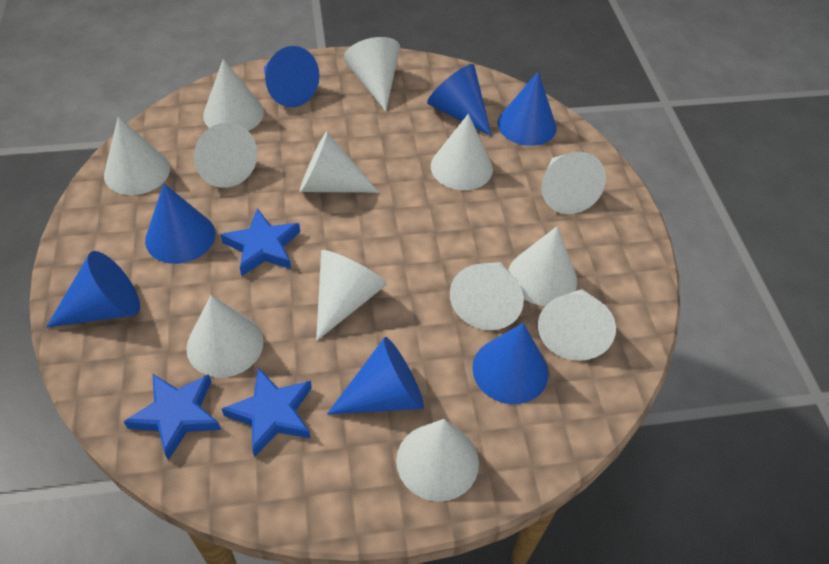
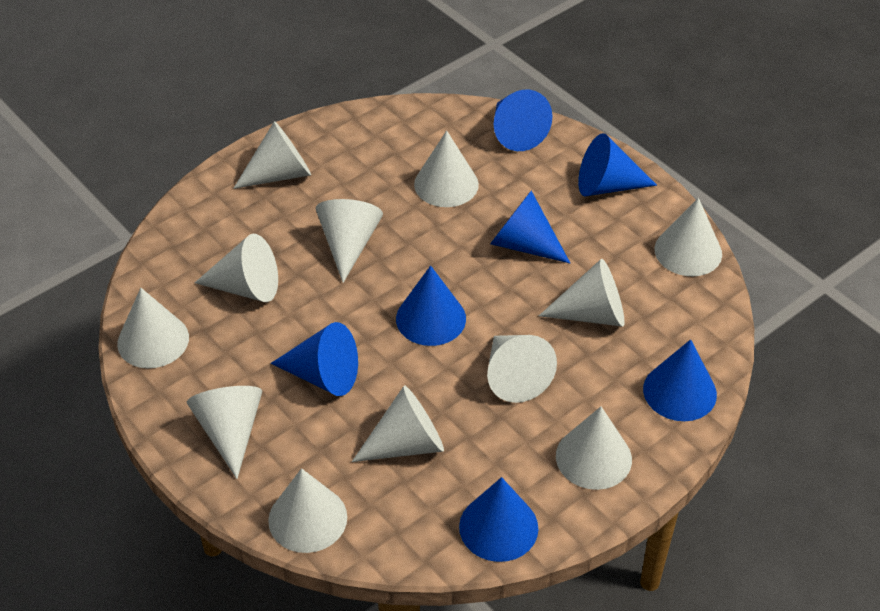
blue star: [123,374,221,461] [220,208,300,276] [222,368,312,457] = 3 -> none = 0
white cone: [104,117,170,195] [186,295,264,378] [194,123,258,188] [203,59,264,131] [300,132,379,193] [316,250,387,341] [343,37,400,111] [396,419,479,502] [431,114,493,190] [450,262,524,330] [508,226,577,306] [538,289,616,361] [542,152,606,214] = 13 -> [117,288,189,368] [187,386,262,479] [195,234,278,302] [233,121,311,189] [268,468,347,553] [315,199,383,283] [352,385,444,462] [414,131,479,207] [487,335,557,403] [539,259,625,327] [556,407,632,490] [655,198,722,276] = 12

